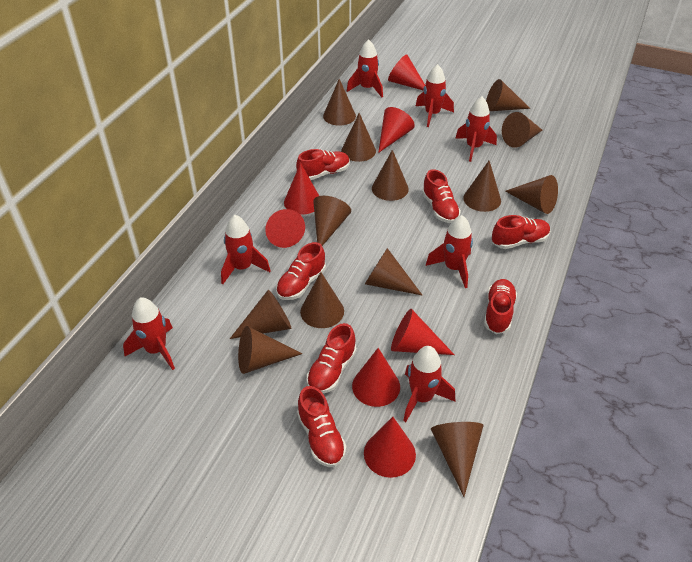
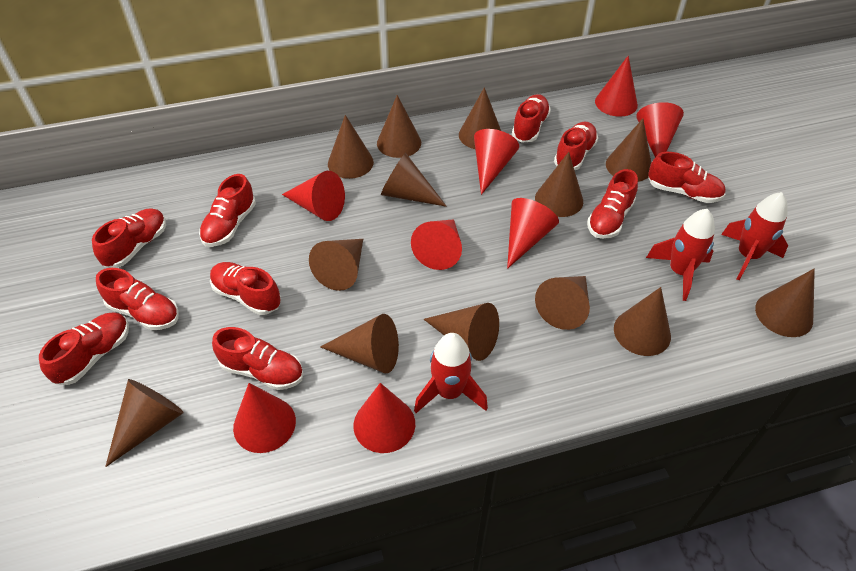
red cone: [265,209,305,248] [284,163,319,214] [352,348,400,407] [364,417,416,478] [378,107,415,153] [388,55,425,91] [391,309,455,355] = 7 -> [233,383,296,453] [282,171,345,221] [353,383,415,453] [411,219,462,270] [474,129,519,195] [507,198,559,269] [595,56,638,117] [636,102,684,157] = 8
red rocket: [123,297,175,370] [221,215,271,284] [347,39,383,97] [403,346,455,422] [416,64,454,127] [426,215,473,288] [455,97,497,162] = 7 -> [414,333,488,413] [646,209,715,301] [721,192,788,281] = 3
red shoe: [276,242,326,300] [296,149,350,180] [297,386,347,467] [307,323,356,393] [422,169,461,223] [484,279,517,334] [492,215,550,249] = 7 -> [39,312,129,385] [92,208,166,268] [96,268,179,330] [199,174,256,247] [210,262,281,315] [212,327,303,390] [512,94,551,143] [554,122,598,170] [587,169,638,239] [648,152,725,203] = 10

